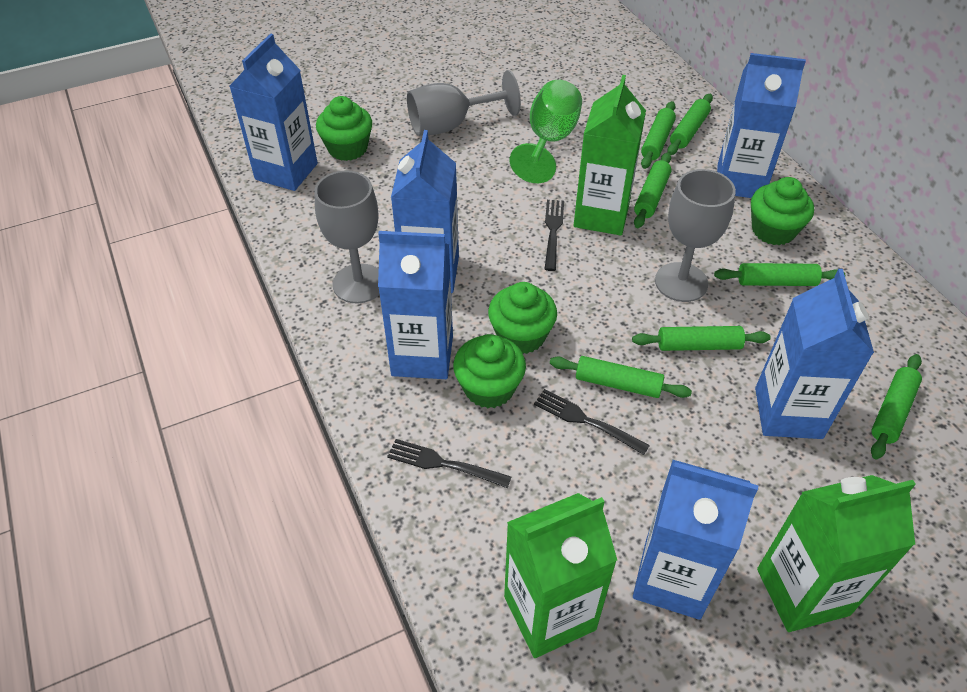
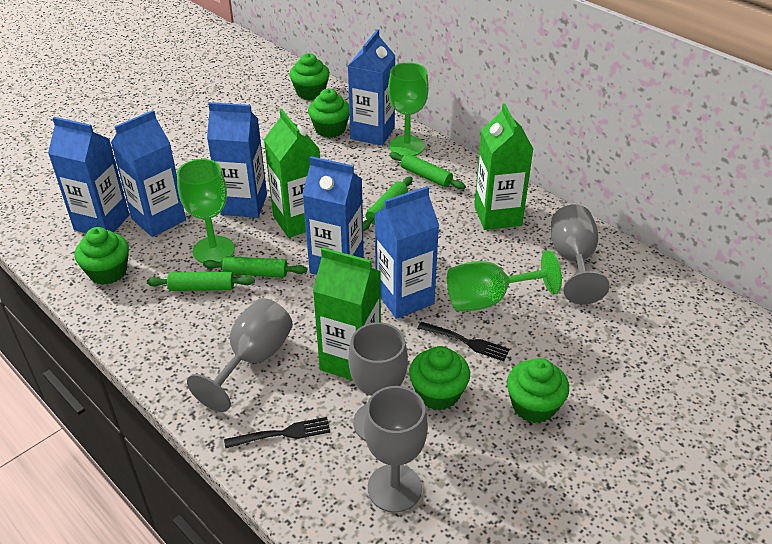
black fork: [387,439,511,488] [534,389,650,455] [545,200,564,271] = 3 -> [224,417,330,448] [418,322,510,361] = 2
green cupcake: [316,96,372,161] [453,334,526,408] [488,282,557,354] [751,177,814,245] = 4 -> [75,227,129,285] [289,53,330,100] [308,89,349,138] [409,346,470,410] [507,358,569,423] = 5
green goblet: [510,80,582,183] = 1 -> [177,159,235,263] [388,63,429,156] [447,250,562,311] = 3
green rolling pin: [550,356,692,398] [632,326,771,351] [634,152,672,228] [641,101,676,169] [667,94,713,155] [714,263,845,286] [871,354,922,459] = 7 -> [147,272,255,291] [203,256,307,278] [363,177,413,231] [389,152,466,189] = 4
grey goblet: [314,170,380,304] [407,70,521,136] [655,169,736,302] = 3 -> [187,298,293,412] [348,322,408,441] [364,386,428,513] [551,205,609,304] = 4

